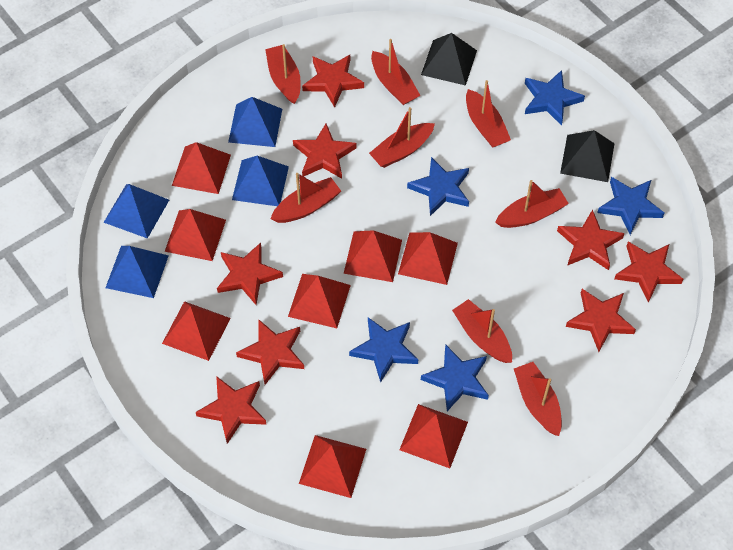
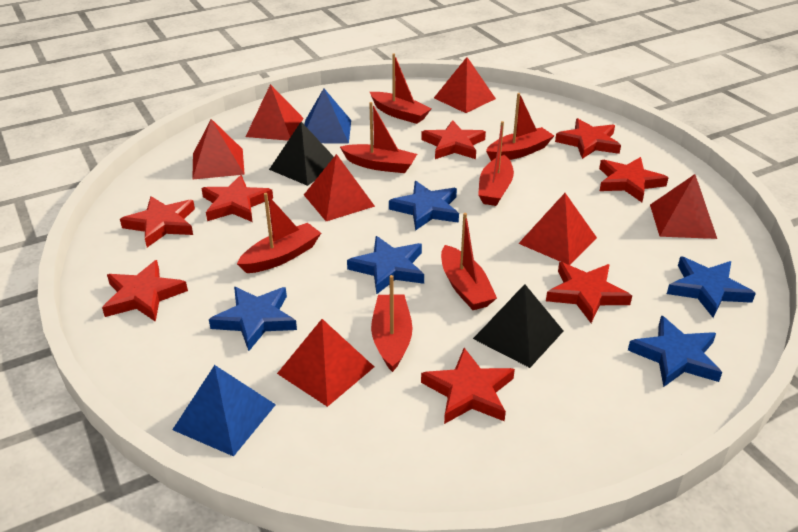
blue pyramid: [103,184,169,239] [106,246,169,298] [228,97,282,147] [232,156,289,206] = 4 -> [172,365,276,457] [304,88,351,143] = 2
red boat: [265,44,301,104] [271,173,341,223] [369,107,435,168] [371,39,421,105] [452,299,512,363] [466,80,511,148] [495,180,569,228] [514,362,562,436] = 8 -> [237,193,321,273] [340,102,417,173] [370,54,432,124] [371,275,413,372] [441,213,497,310] [478,121,514,206] [486,93,554,161] = 7
red pyramid: [162,301,230,361] [165,209,226,261] [172,142,231,194] [288,274,351,328] [299,435,366,498] [343,230,402,282] [398,232,458,285] [399,404,468,468] = 8 -> [192,119,245,180] [246,84,303,141] [277,319,374,407] [304,154,375,221] [434,57,496,113] [518,193,597,265] [650,174,717,239] = 7

